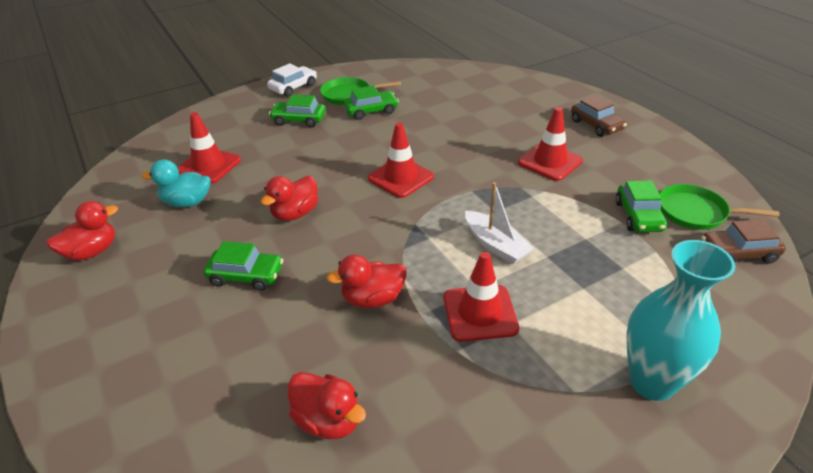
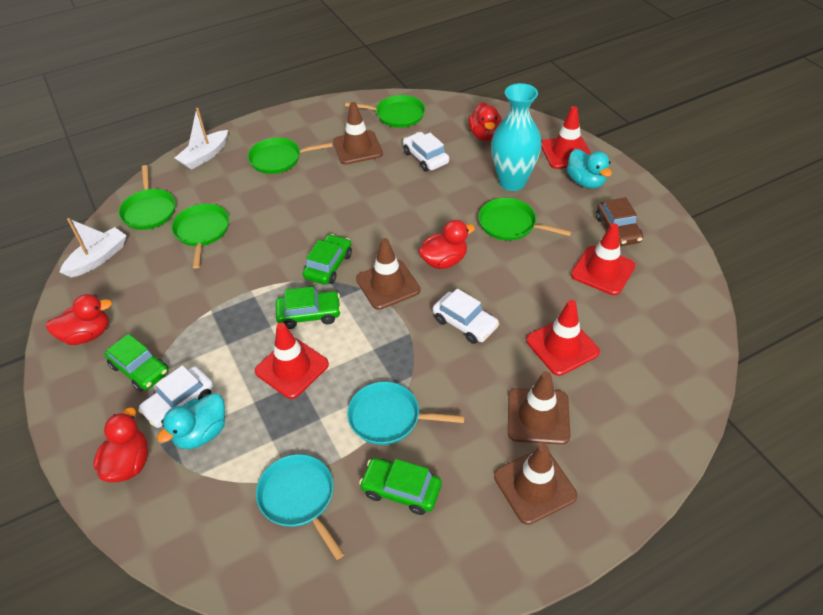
brown car: [571,95,627,137] [701,219,786,264] = 2 -> [596,197,643,246] = 1
brown traffic cone: none = 0 -> [333,102,383,165] [356,238,420,310] [494,443,577,525] [508,371,570,445] = 4
green pan: [320,77,401,105] [660,184,779,230] = 2 -> [119,165,176,230] [172,204,229,269] [248,138,333,174] [345,95,425,128] [478,198,572,241] = 5
turquoise duck: [142,159,210,207] = 1 -> [157,393,225,449] [566,149,612,189] = 2
turquoise pan: none = 0 -> [256,454,344,560] [347,382,465,445] = 2
white boat: [465,182,535,265] = 1 -> [60,218,127,277] [175,108,228,170] = 2
white car: [267,63,317,97] = 1 -> [138,365,213,428] [403,132,449,171] [433,289,499,344] = 3

